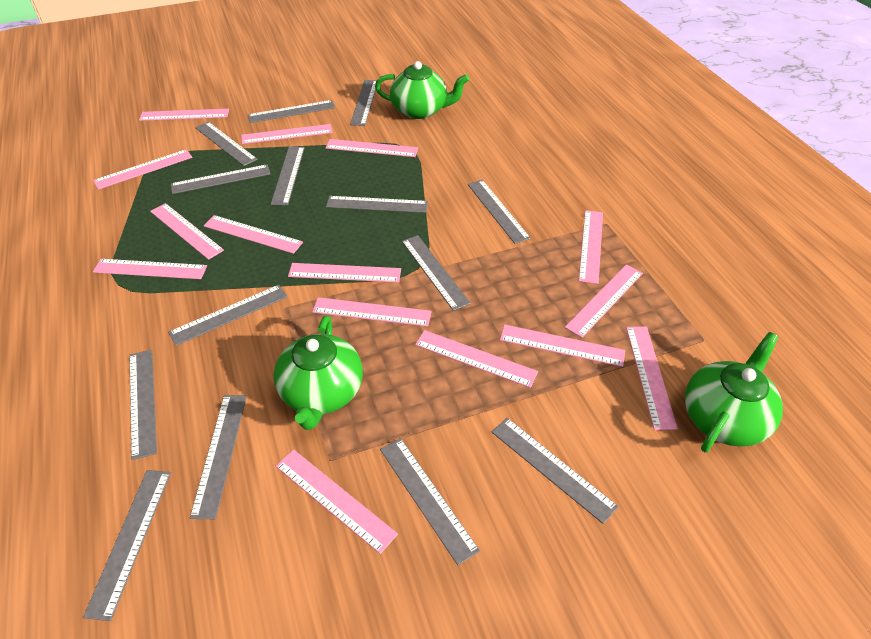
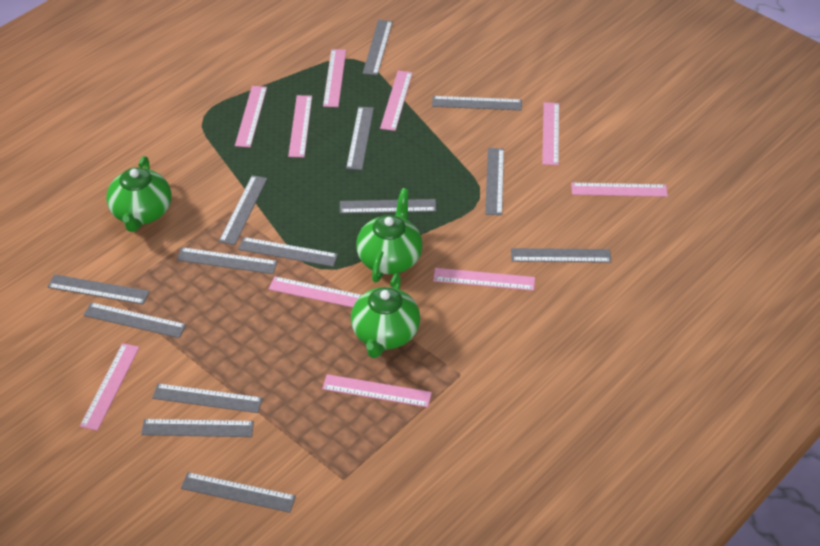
pink ruler: [93,149,192,190] [93,259,207,279] [139,109,229,121] [150,203,224,260] [204,215,303,254] [241,124,333,144] [276,449,398,554] [288,263,401,283] [312,297,431,327] [326,139,418,157] [415,330,538,388] [500,324,625,367] [565,265,643,338] [579,210,603,284] [626,327,678,430] = 15 -> [80,343,139,431] [235,86,267,147] [269,276,362,307] [288,95,312,157] [322,374,432,407] [323,49,346,107] [380,71,413,131] [433,268,535,291] [542,102,559,165] [571,183,668,197] = 10

